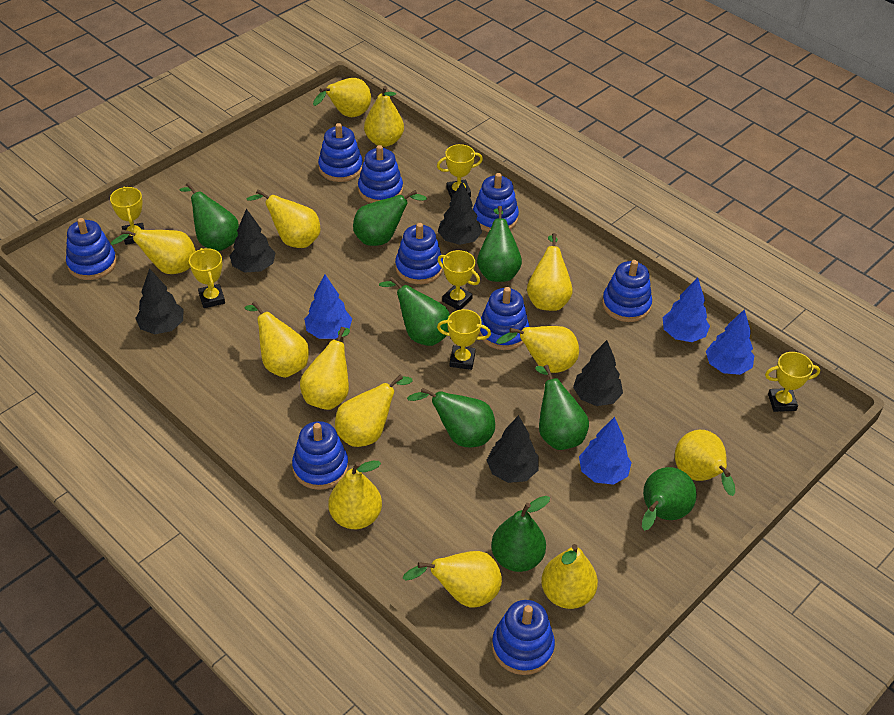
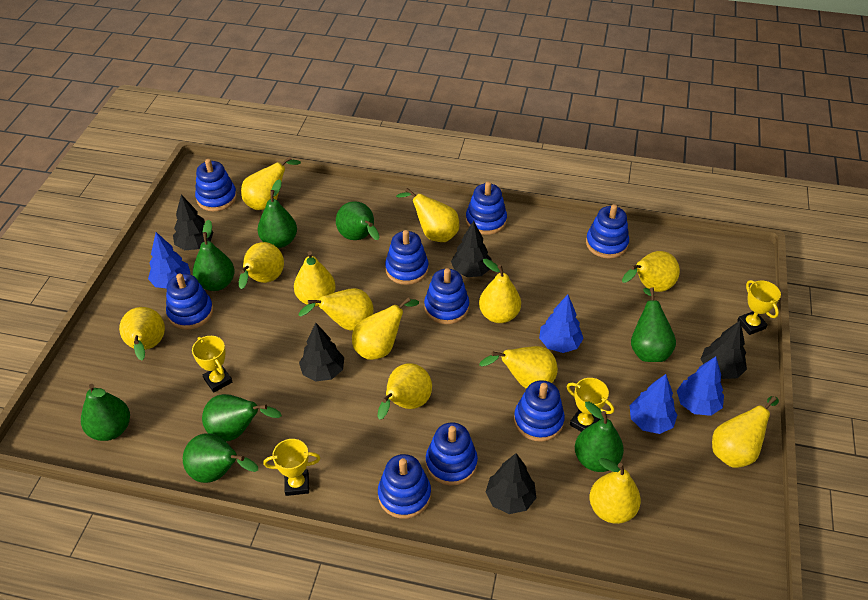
yellow trophy: [110,187,144,245] [189,248,225,308] [437,144,483,199] [437,309,491,370] [438,250,480,310] [765,352,820,412] = 6 -> [192,336,232,393] [263,439,320,496] [566,378,614,432] [737,280,781,335] = 4

